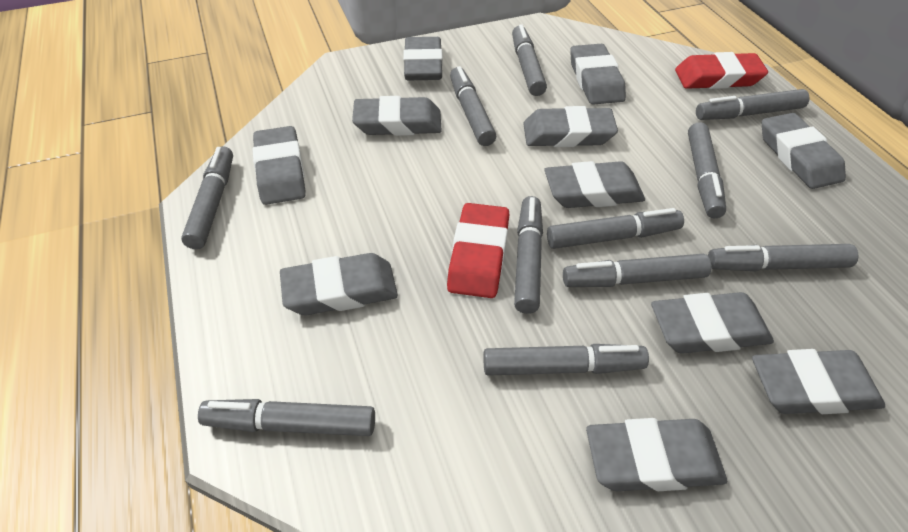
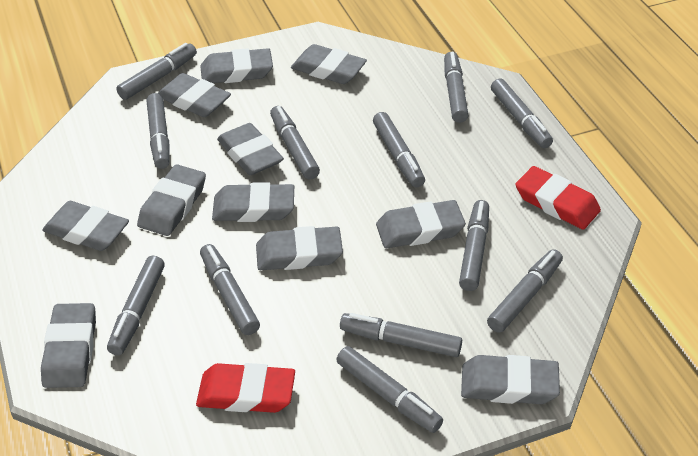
grey marker: [181,146,233,249] [198,399,375,436] [450,66,496,146] [483,344,649,376] [512,24,547,96] [514,196,543,314] [547,208,684,249] [563,254,711,287] [688,122,726,218] [696,89,809,120] [708,244,858,271] = 11 -> [107,256,165,355] [116,43,197,100] [147,93,169,169] [200,244,260,335] [270,106,320,180] [336,346,443,433] [340,313,462,357] [373,112,425,188] [444,52,469,123] [459,200,489,291] [487,249,563,333] [491,78,553,148] = 12

